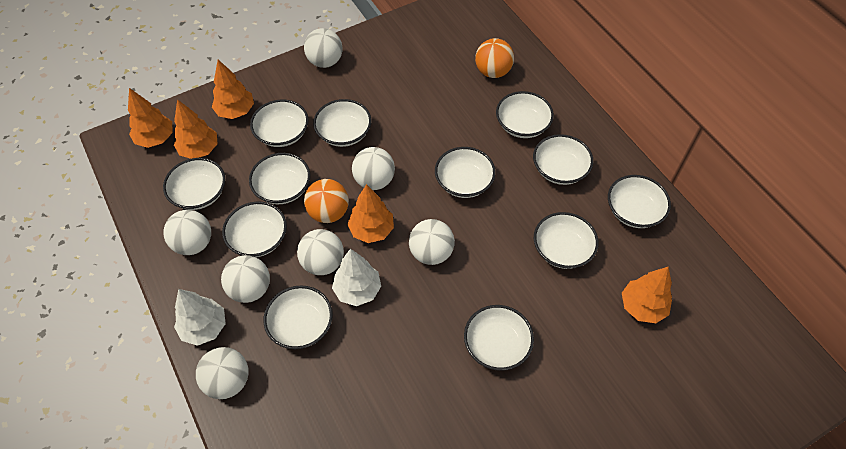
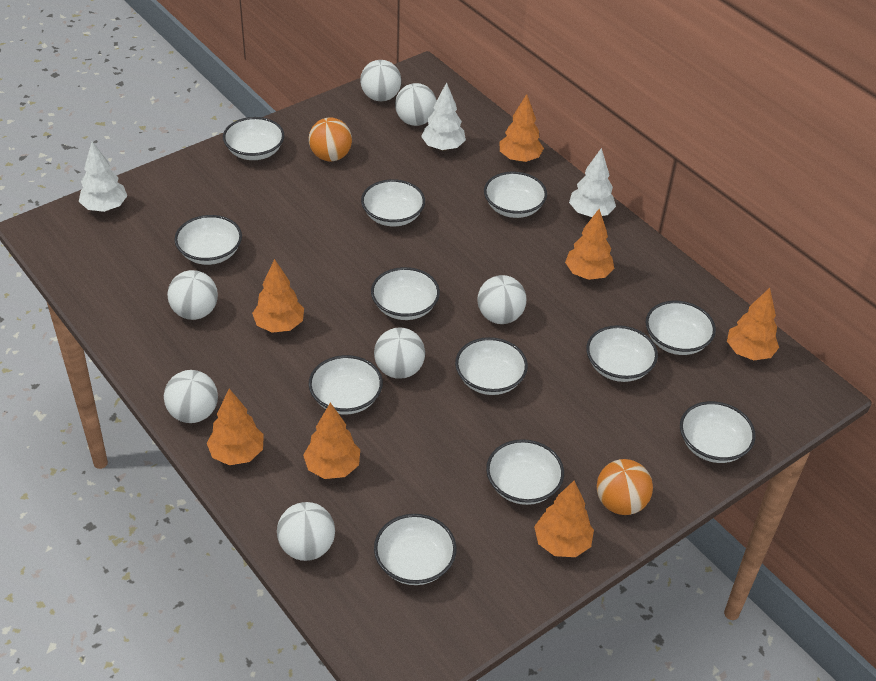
orange tree: [128,88,173,148] [174,99,217,159] [212,60,254,119] [347,184,394,243] [622,267,672,323] = 5 -> [207,389,264,465] [252,259,304,333] [303,402,360,479] [500,94,544,162] [534,481,594,557] [565,209,614,280] [727,288,779,360] = 7
white tree: [174,289,226,346] [332,249,381,306] = 2 -> [79,141,127,212] [421,82,466,151] [569,148,616,217] = 3

